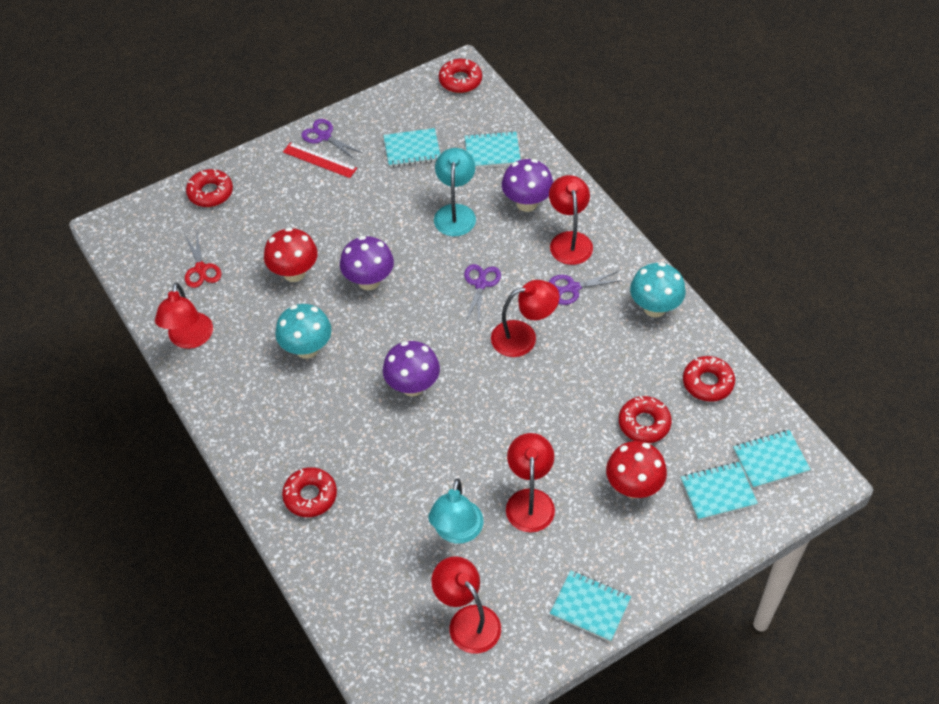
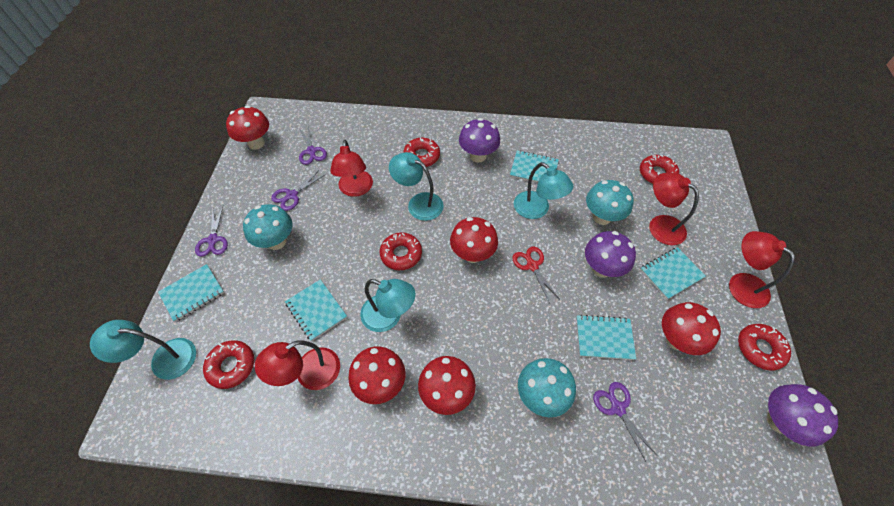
purple scissors: [301,119,362,159] [464,264,501,321] [549,271,623,305] = 3 -> [195,206,228,257] [271,170,326,211] [299,126,327,165] [593,382,657,461] = 4
red lamp: [155,283,213,349] [431,556,501,654] [491,280,559,357] [506,433,555,532] [549,175,593,265] = 5 -> [255,340,340,390] [330,140,373,197] [649,173,699,245] [729,231,795,308] = 4
red mushroom: [264,227,318,282] [606,441,667,499] = 2 -> [226,106,269,150] [348,346,405,404] [418,356,476,415] [450,217,498,263] [662,302,721,355] = 5
red ruler: [283,142,357,178] = 1 -> none = 0
turquoise lamp: [428,478,484,544] [434,148,476,236] = 2 -> [90,320,196,380] [360,279,416,332] [389,152,444,221] [514,162,573,219] = 4
turquoise mushroom: [275,304,332,359] [630,262,686,318] = 2 -> [243,204,293,250] [518,358,576,417] [586,180,633,225] = 3

